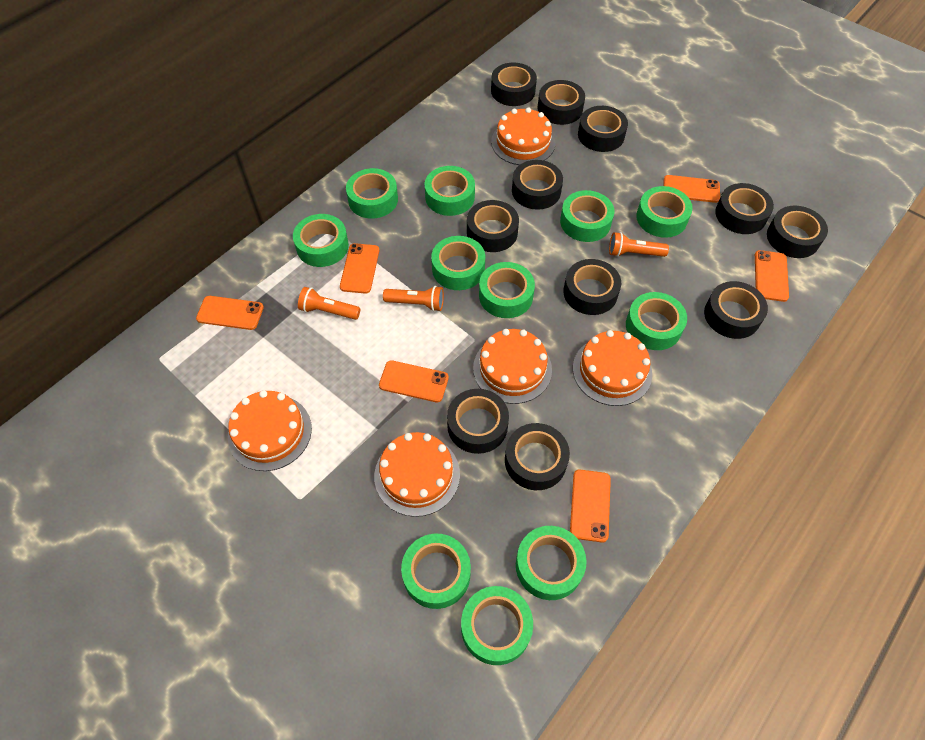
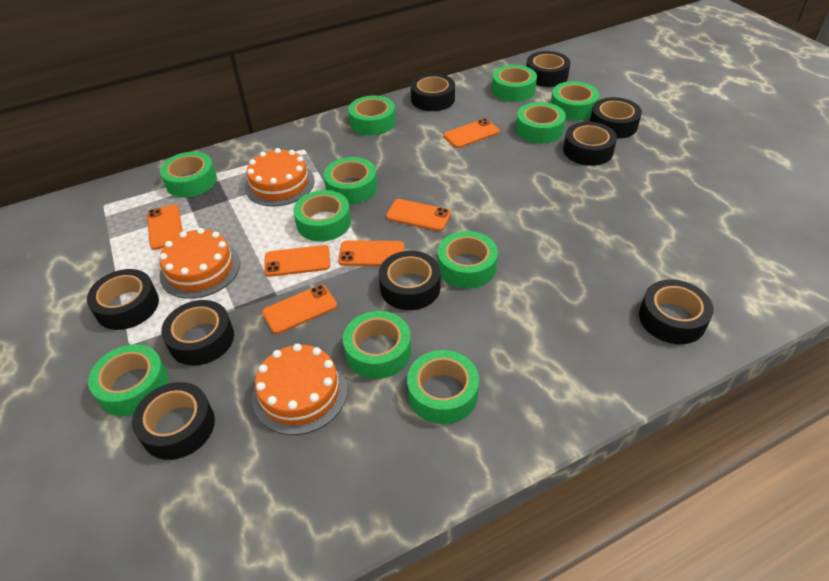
black tape: [447,389,509,454] [467,200,519,252] [491,63,537,106] [505,423,570,490] [512,160,563,210] [537,80,585,125] [563,259,621,315] [578,106,628,152] [704,281,768,339] [715,183,774,234] [767,206,828,258] = 11 -> [87,269,159,330] [132,382,215,460] [161,300,234,366] [379,251,441,310] [411,74,455,111] [526,51,570,87] [563,122,617,166] [590,97,642,139] [639,280,714,344] = 9
orange cake: [228,390,312,471] [374,432,460,517] [473,329,552,404] [491,107,555,165] [573,330,652,406] = 5 -> [159,228,240,299] [245,148,315,206] [252,344,348,435] = 3
orange flashlight: [298,287,360,320] [383,286,444,311] [609,232,669,257] = 3 -> none = 0

